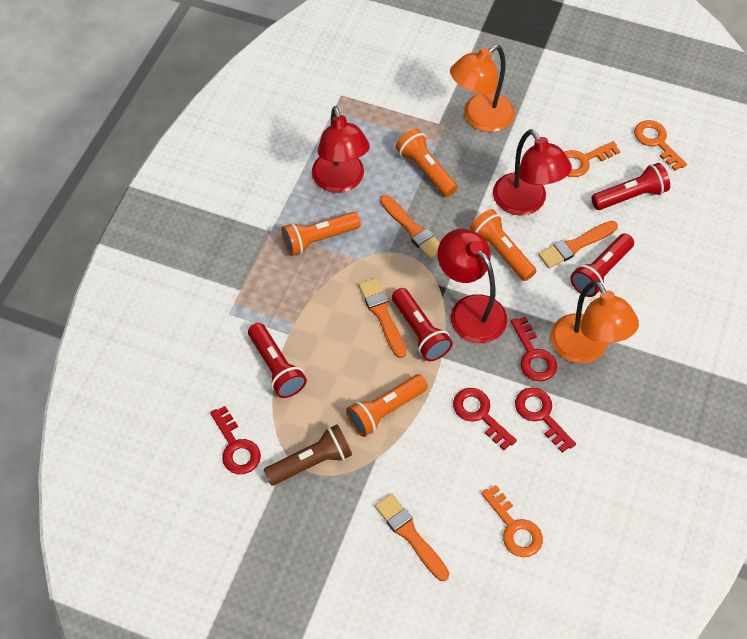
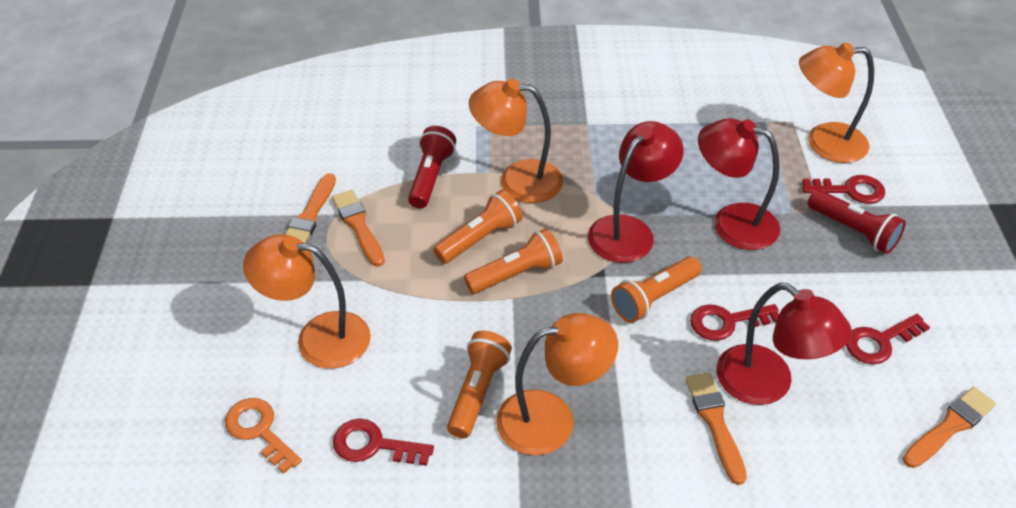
brown flashlight: [264,424,352,486] = 1 -> none = 0
orange key: [481,485,543,557] [564,141,620,177] [634,120,687,171] = 3 -> [225,398,302,474] = 1
orange lamp: [450,45,515,132] [550,281,639,363] = 2 -> [243,234,371,369] [469,79,563,203] [496,313,618,455] [799,42,874,163] = 4
red flashlight: [248,323,307,398] [392,288,453,361] [570,234,634,297] [592,163,670,210] = 4 -> [408,126,456,209] [808,190,906,254] = 2

